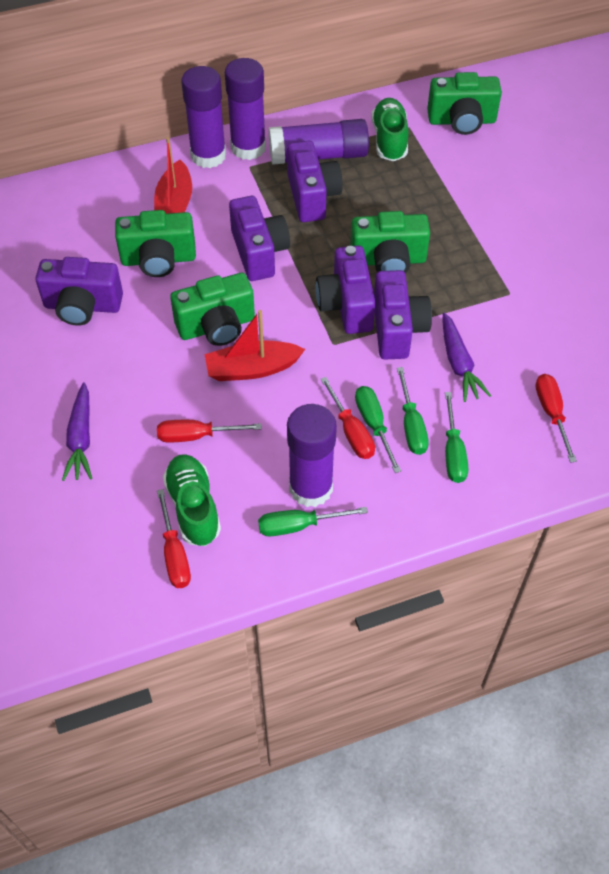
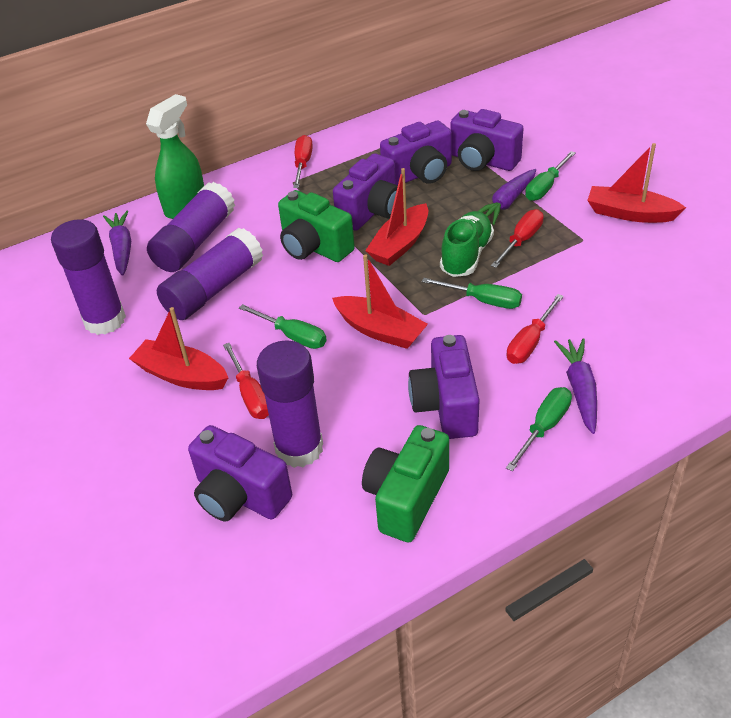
green camera: [115,210,196,277] [170,273,255,346] [350,211,430,273] [427,72,502,135] = 4 -> [278,190,355,262] [362,425,449,542] = 2
green shoe: [163,454,221,546] [371,98,408,161] = 2 -> [440,211,494,277] = 1
green spray bottle: none = 0 -> [146,94,204,219] = 1
purple carrot: [62,382,92,481] [443,312,491,402] = 2 -> [103,211,131,276] [478,169,536,225] [554,338,597,434] = 3
red boat: [154,137,192,214] [204,310,305,381] = 2 -> [129,307,228,390] [332,254,428,349] [365,168,428,266] [587,143,686,223] = 4

